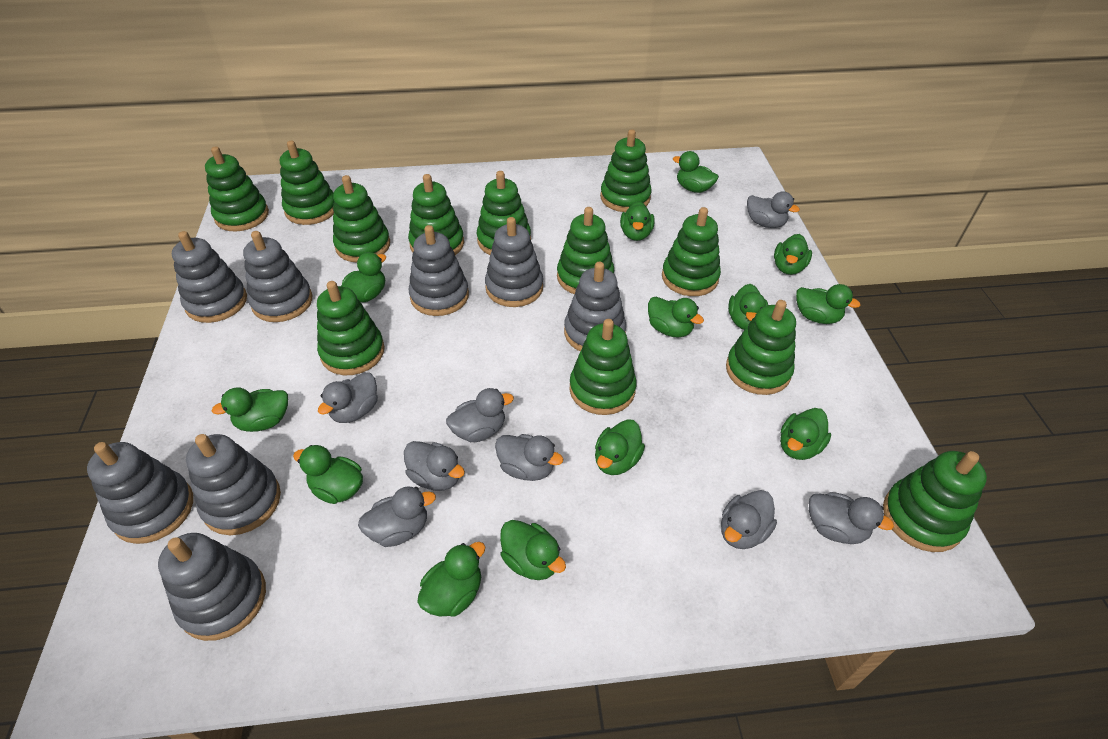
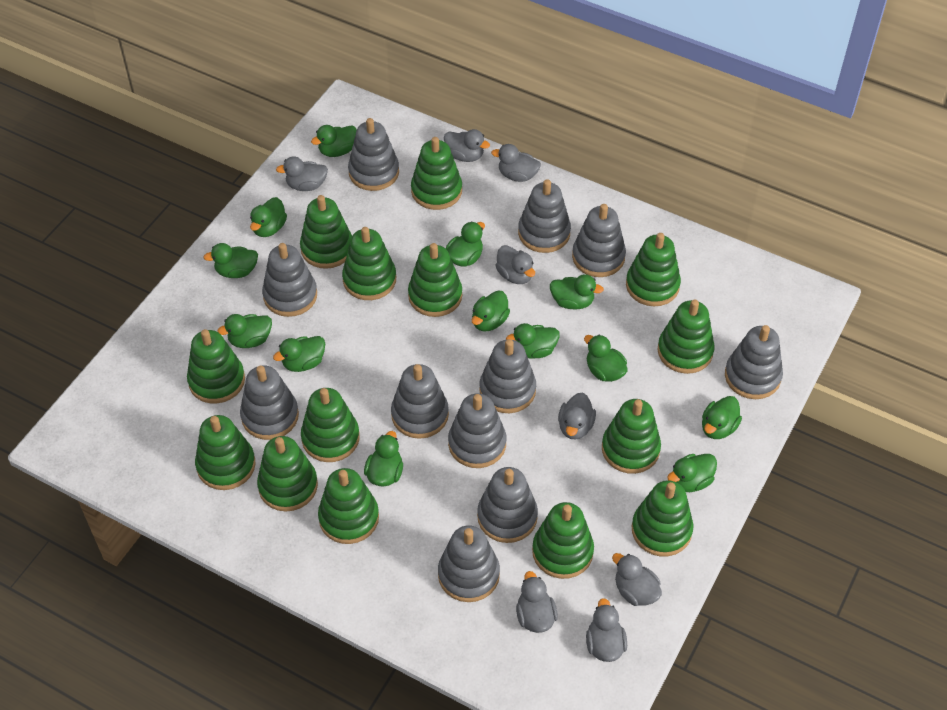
green stacking toy: [205,146,269,232] [280,141,335,225] [317,281,385,375] [333,175,390,263] [408,174,464,255] [477,171,531,255] [557,207,614,294] [570,319,637,415] [600,129,652,212] [662,207,721,296] [726,300,796,395] [883,451,987,552] = 12 -> [187,329,245,404] [195,415,256,490] [257,436,318,511] [300,195,352,269] [301,388,360,462] [318,468,379,544] [342,227,396,300] [408,243,462,317] [411,137,462,210] [532,502,594,579] [602,399,661,474] [626,233,681,306] [632,480,693,556] [658,299,715,374] = 14
grey stacking toy: [87,442,193,544] [158,533,266,641] [172,231,247,323] [186,434,281,535] [243,231,313,322] [409,225,469,316] [485,217,543,307] [564,262,626,351] = 8 -> [240,366,299,440] [262,243,317,317] [348,118,399,191] [391,364,449,439] [438,525,500,602] [448,393,507,468] [477,467,538,543] [479,339,536,413] [518,179,571,253] [572,204,626,277] [725,325,783,399] = 11

